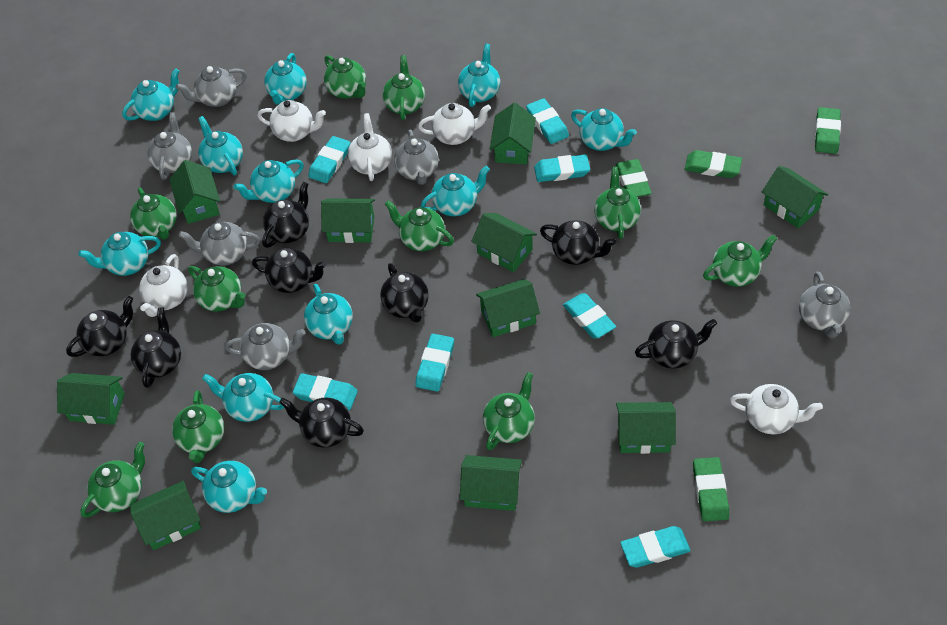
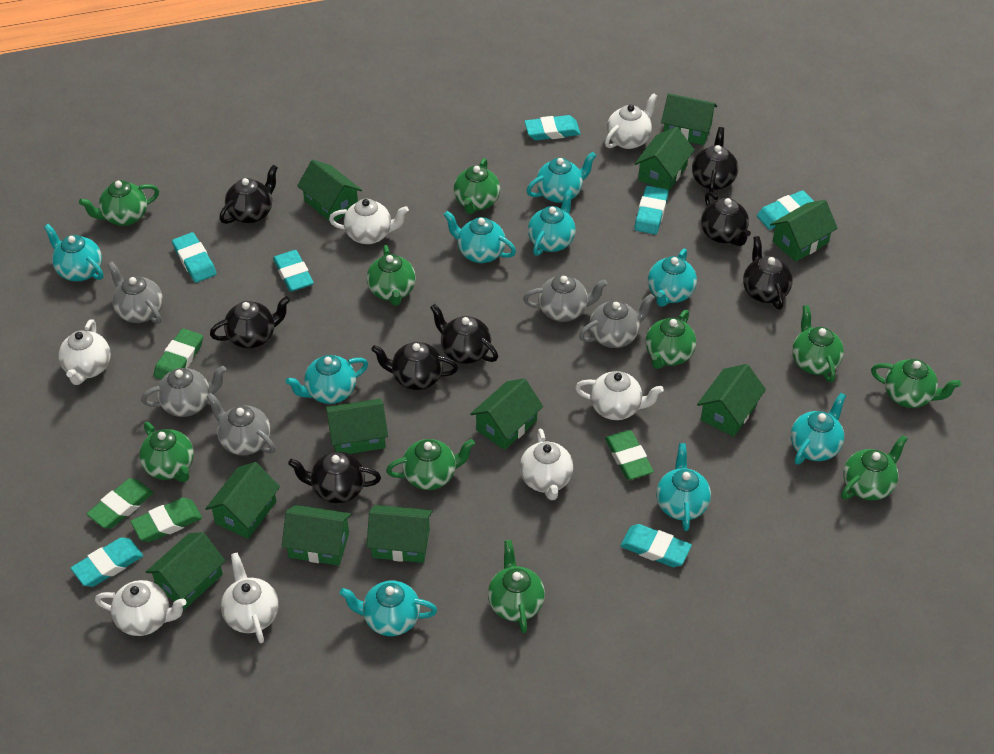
green house: [57,373,125,425] [130,481,201,550] [169,160,220,224] [321,198,375,243] [460,455,522,511] [471,213,537,272] [476,279,540,337] [490,103,536,164] [616,402,676,454] [762,166,828,228] = 10 -> [146,532,225,609] [205,462,280,539] [282,505,352,566] [297,160,362,222] [326,399,388,454] [366,505,433,563] [470,378,543,450] [635,127,694,191] [661,93,717,145] [697,364,766,437] [770,200,838,262] = 11
grey teapot: [147,112,192,180] [176,66,247,107] [178,222,260,266] [225,323,306,370] [394,129,439,185] [799,272,850,338] = 6 -> [107,262,163,324] [141,366,226,417] [206,393,275,456] [523,275,608,322] [579,294,655,348] = 5
turquoise teapot: [78,232,161,276] [122,68,179,121] [191,461,267,513] [198,116,243,176] [202,373,284,422] [234,159,304,203] [264,53,307,105] [304,284,353,345] [421,166,490,216] [458,43,500,107] [571,108,637,151] = 11 -> [44,224,104,281] [286,355,368,404] [339,581,437,636] [443,211,516,263] [527,152,597,203] [528,189,576,256] [648,249,697,307] [656,443,711,531] [791,393,846,464] = 9
white teapot: [139,254,188,317] [257,100,326,142] [348,113,392,181] [418,103,491,145] [730,384,823,434] = 5 -> [58,319,111,385] [95,580,186,636] [221,552,279,643] [329,199,409,244] [520,429,573,500] [575,371,664,420] [605,93,657,149] = 7

